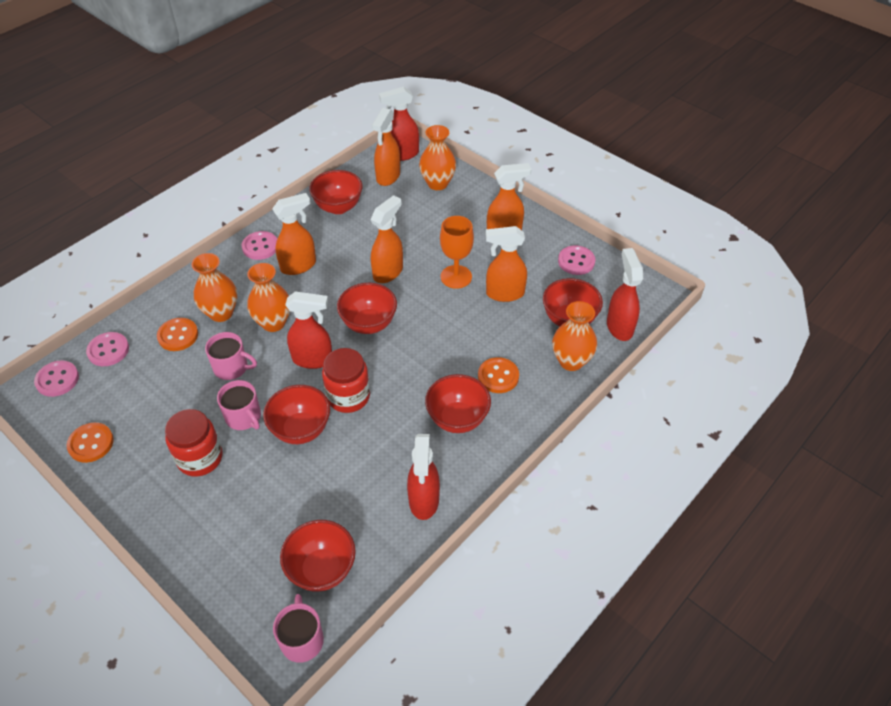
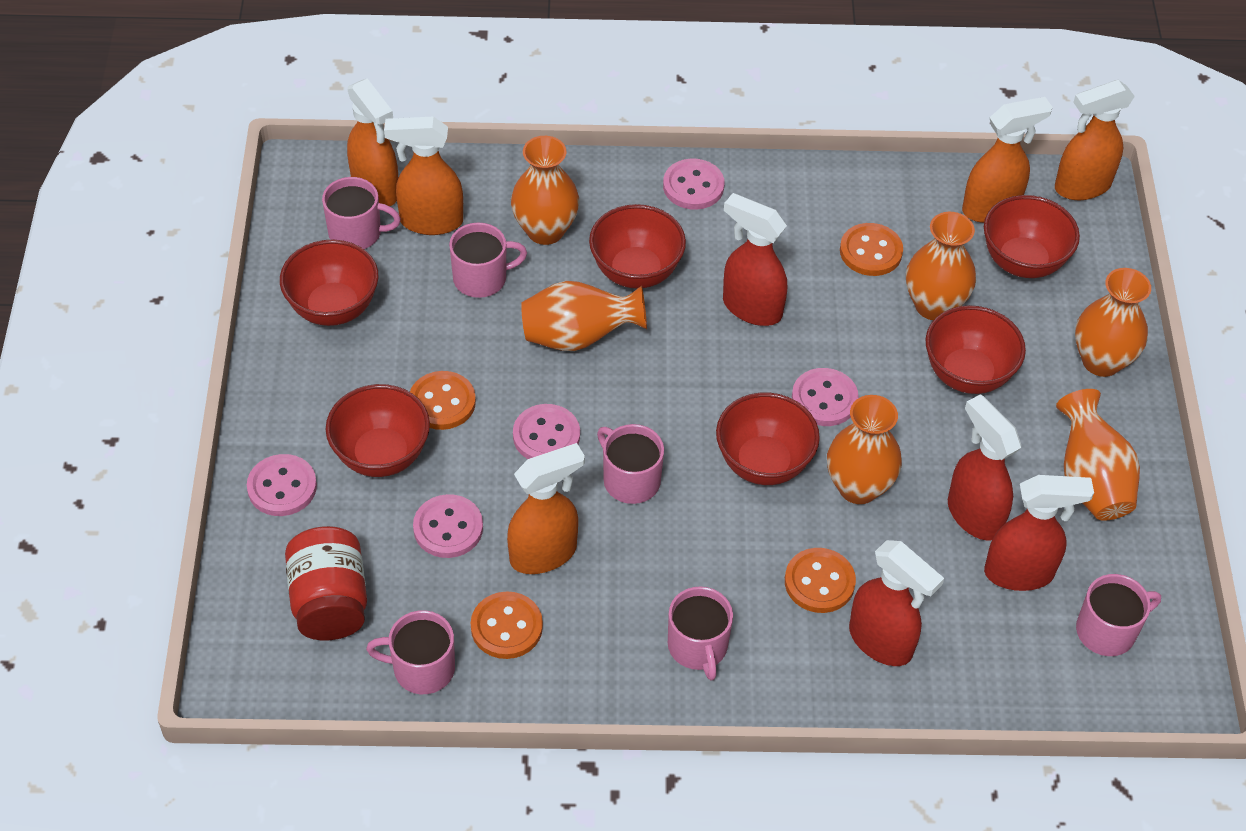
orange button: [66,423,114,463] [157,318,198,351] [478,357,519,393] = 3 -> [410,371,476,430] [471,591,543,659] [785,548,856,613] [840,223,903,276] = 4
orange goblet: [440,216,474,289] = 1 -> none = 0
orange vase: [192,253,238,322] [247,263,290,332] [419,125,456,190] [552,301,597,371] = 4 -> [511,136,580,245] [521,281,647,351] [827,395,902,504] [906,212,976,320] [1056,389,1140,521] [1075,268,1151,377] = 6
pink button: [34,361,79,397] [86,332,129,366] [242,231,277,260] [558,246,596,275] = 4 -> [247,454,317,516] [413,494,483,558] [513,404,580,459] [663,159,724,210] [792,368,859,426] = 5
pink mug: [205,332,257,380] [217,380,261,430] [273,594,324,663] = 3 -> [322,177,401,249] [366,610,455,694] [449,223,527,298] [597,424,664,504] [668,587,733,681] [1076,574,1161,656] = 6
red jar: [165,409,223,477] [322,348,370,413] = 2 -> [285,526,367,640] = 1

